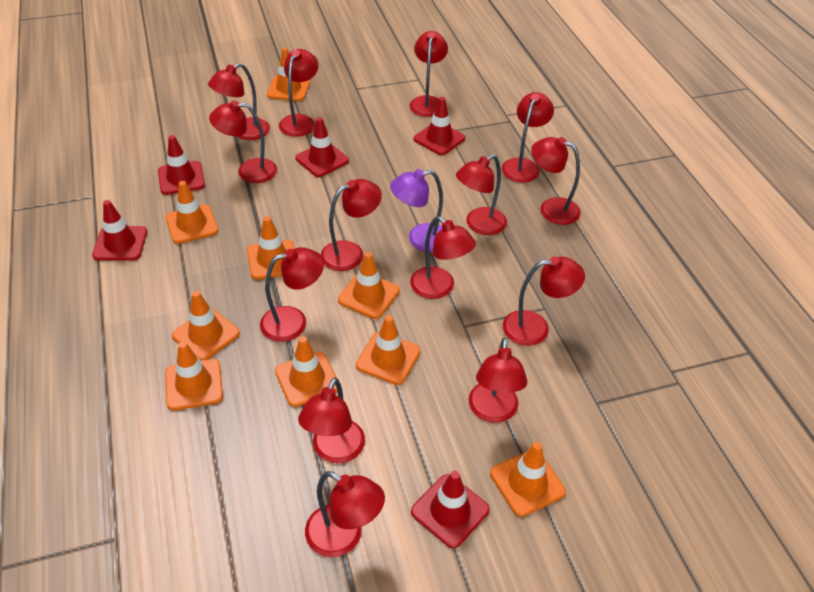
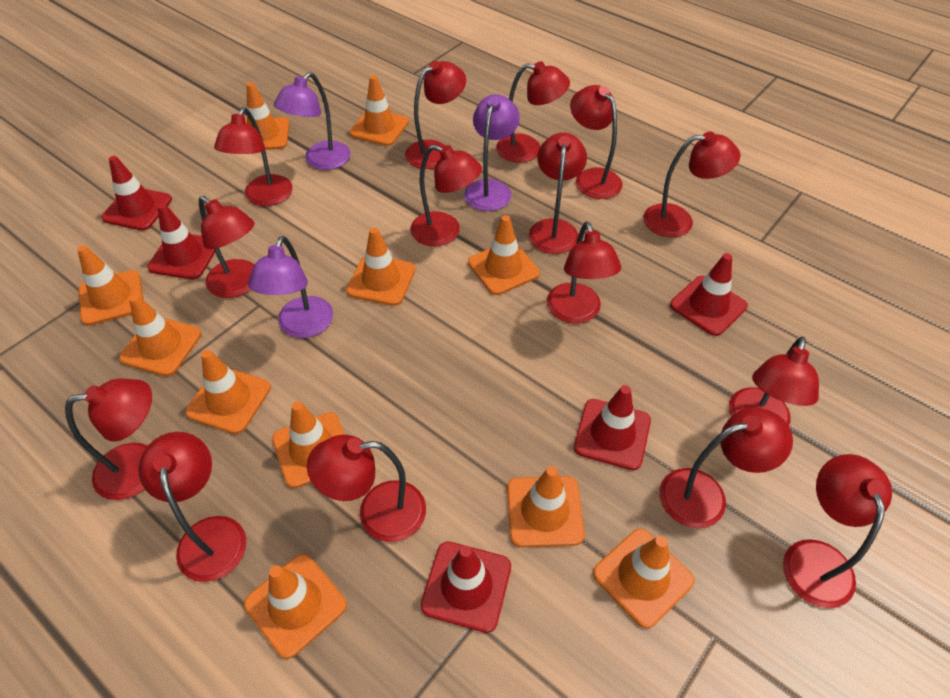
orange traffic cone: [165,342,223,410] [166,181,218,244] [172,291,240,361] [247,216,295,280] [267,48,310,101] [275,336,338,407] [338,252,400,319] [356,315,421,385] [490,442,566,517] = 9 -> [77,245,143,326] [119,295,202,376] [185,350,271,434] [244,554,347,659] [245,82,290,150] [272,401,345,488] [346,227,415,306] [350,75,409,146] [468,215,540,295] [507,466,585,547] [593,529,694,628] = 11
purple lamp: [390,169,443,252] = 1 -> [248,236,333,338] [274,72,351,170] [464,94,520,211] = 3
red lamp: [208,63,270,140] [209,101,277,183] [260,247,324,342] [279,49,319,137] [298,377,365,464] [305,471,385,557] [321,179,382,271] [410,31,448,117] [410,216,476,299] [456,154,507,235] [468,338,527,423] [502,92,554,183] [503,256,585,346] [531,137,581,225] = 14 -> [65,379,152,500] [138,432,246,582] [199,196,255,298] [214,107,292,206] [307,435,426,542] [405,61,466,169] [410,145,482,246] [496,61,570,163] [529,133,587,254] [547,221,621,324] [570,85,622,199] [643,131,740,237] [660,407,793,528] [729,336,819,425] [783,454,892,608] = 15

